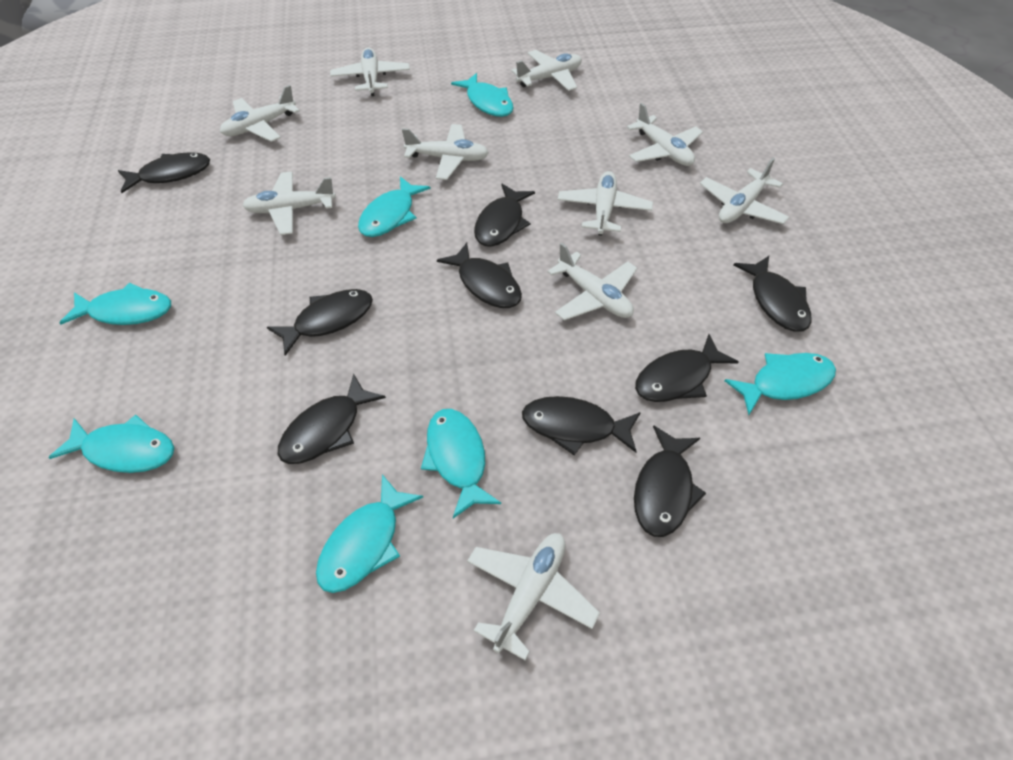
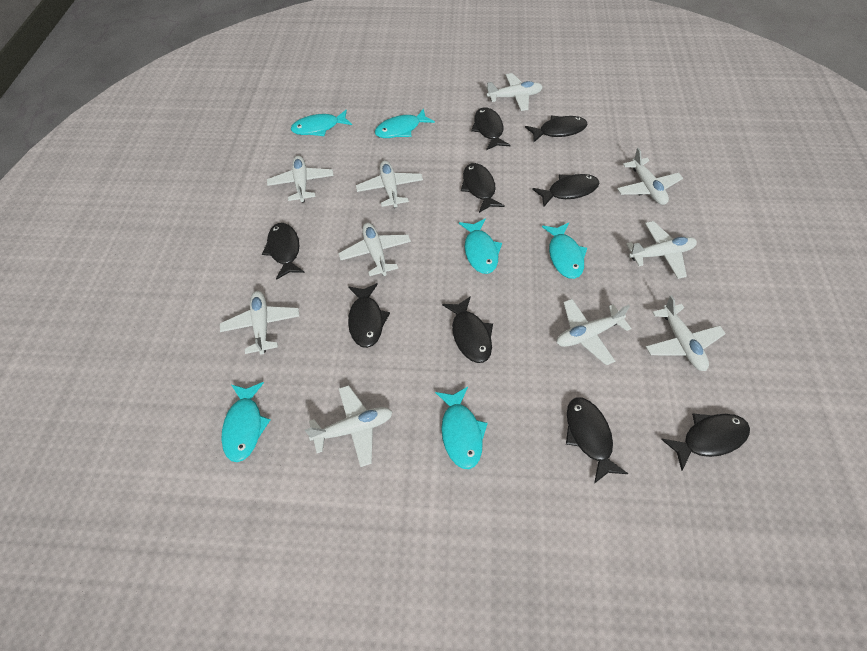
turquoise fish: [48,414,174,473] [60,282,171,325] [316,474,423,593] [358,176,431,237] [421,409,501,518] [451,73,514,117] [724,353,836,415] = 7 -> [221,382,270,462] [291,110,352,136] [375,108,435,138] [435,387,488,469] [459,218,502,274] [542,223,587,279] = 6

